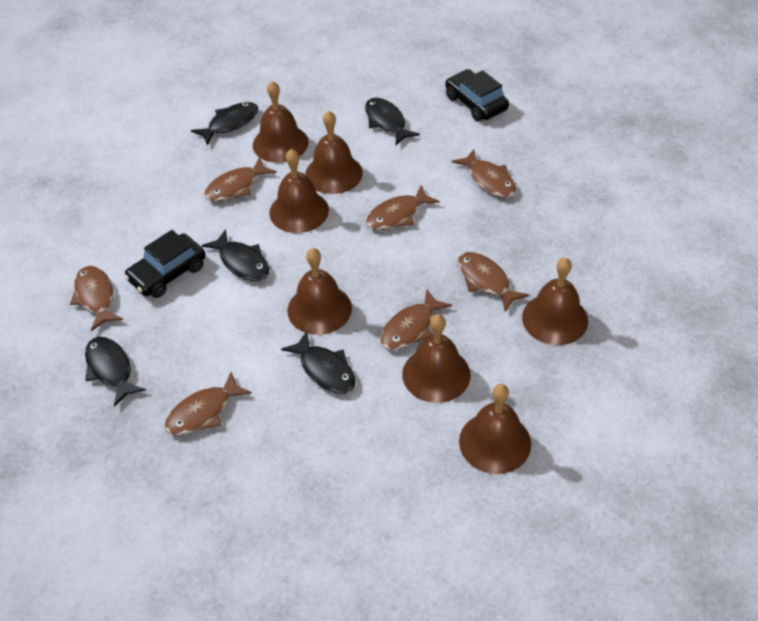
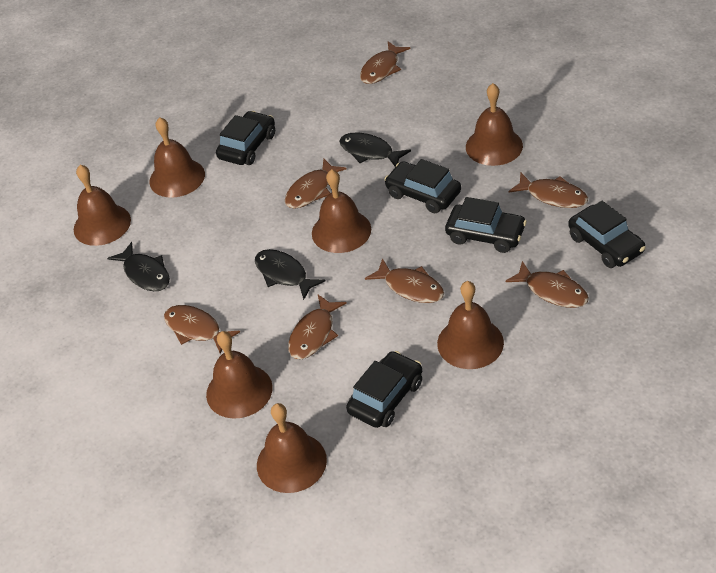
black car: [124,230,205,298] [445,69,509,122] = 2 -> [216,111,275,165] [346,351,422,428] [384,159,461,213] [445,197,527,253] [568,201,646,268] = 5
black fish: [85,337,146,407] [191,102,259,145] [202,229,269,281] [281,331,356,394] [365,98,420,145] = 5 -> [107,242,170,291] [255,249,325,300] [339,132,411,167] = 3

